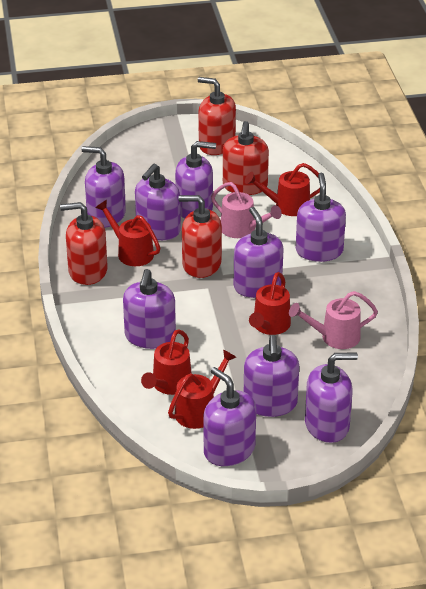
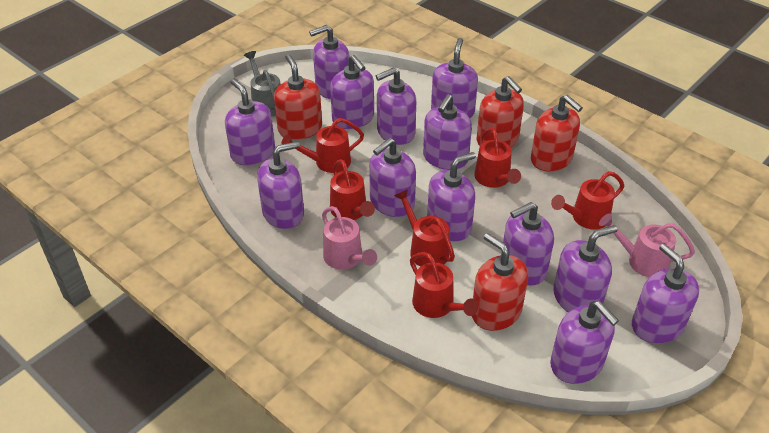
grey watering can: none = 0 -> [244,51,281,116] = 1
purple soap dispenser: [82,146,126,228] [123,269,176,349] [135,163,181,240] [175,141,216,219] [203,367,256,466] [234,207,284,298] [244,335,299,417] [296,173,346,262] [305,352,358,443] = 9 -> [225,79,275,165] [257,141,304,229] [309,25,350,99] [330,55,374,129] [369,138,416,217] [376,68,416,145] [423,94,472,170] [427,152,476,242] [431,38,478,118] [501,202,554,286] [550,301,619,384] [553,225,617,313] [632,244,699,343] = 13
red watering can: [95,200,160,266] [141,329,191,395] [168,349,236,429] [245,163,320,216] [249,272,291,335] = 5 -> [281,118,364,173] [330,159,375,220] [394,189,455,267] [410,252,478,318] [474,128,521,188] [551,171,624,230] = 6

